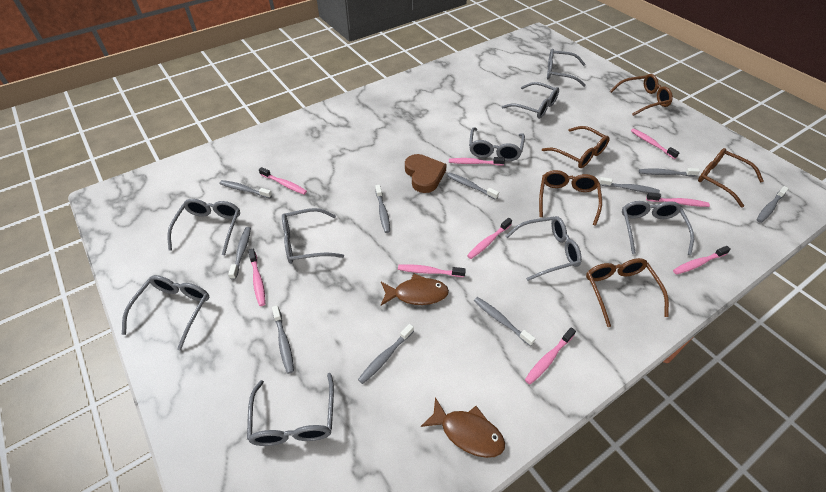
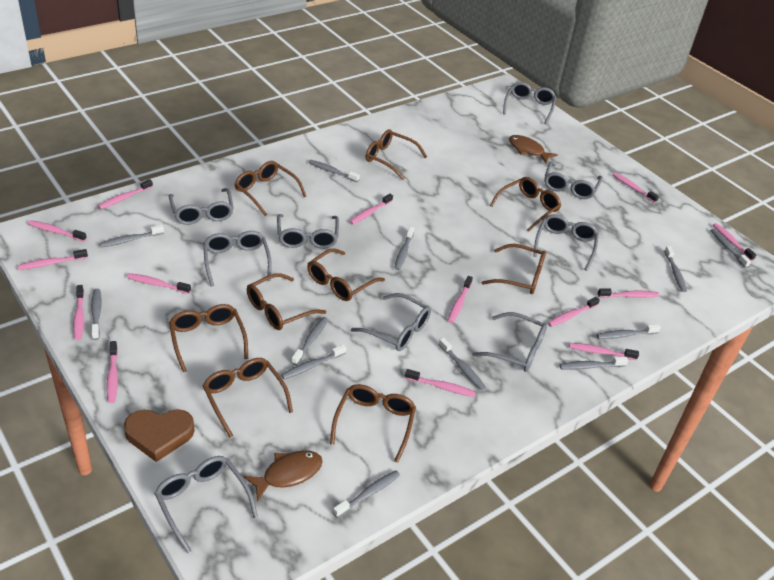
brown glasses: [539,170,602,226] [542,126,610,168] [586,258,669,327] [610,74,673,116] [698,148,763,208] = 5 -> [169,304,248,372] [202,358,293,438] [235,161,306,216] [247,273,326,330] [307,249,385,301] [330,384,416,463] [366,129,427,180] [481,244,546,294] [490,177,561,231] = 9
grey toothbrush: [219,180,272,198] [228,227,251,280] [272,305,294,374] [358,324,414,384] [375,185,390,233] [447,172,499,200] [474,297,535,346] [599,177,660,193] [639,168,700,177] [756,186,789,223] = 10 -> [91,289,102,340] [99,225,164,248] [281,344,346,379] [291,317,328,365] [309,160,360,182] [333,470,400,518] [394,226,414,270] [439,338,486,390] [560,357,628,370] [597,324,661,339] [664,246,687,292] [710,229,751,268] = 12
pink toothbrush: [248,249,266,306] [259,167,307,195] [398,264,466,277] [449,157,505,166] [467,218,512,259] [525,327,576,385] [631,128,680,159] [646,192,710,207] [673,246,731,275] = 9 -> [17,249,88,270] [28,220,87,242] [73,285,84,340] [98,179,153,209] [107,341,118,403] [126,273,191,294] [349,194,393,225] [405,369,476,397] [448,276,473,323] [548,297,600,327] [569,343,639,360] [597,289,659,298] [612,173,659,203] [713,223,756,261] = 14

